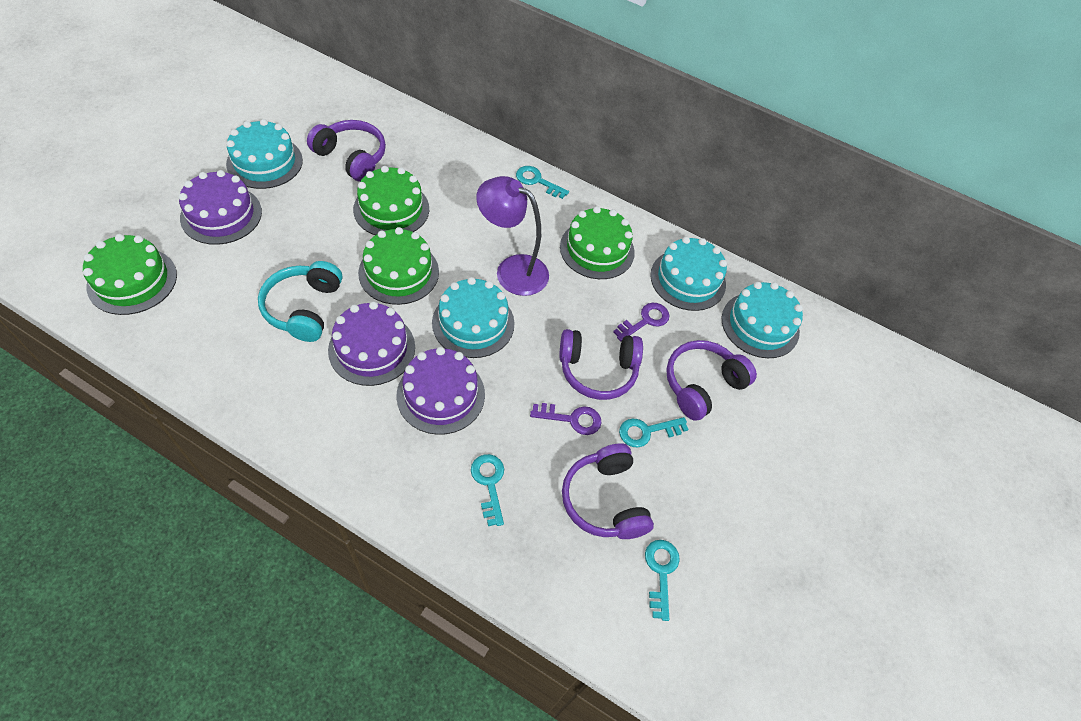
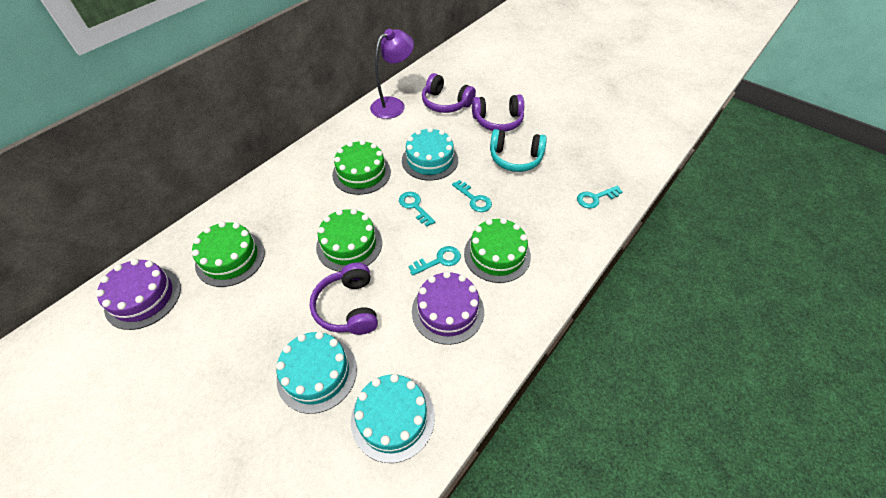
purple cake: [179,170,262,245] [328,301,415,386] [397,347,485,435] = 3 -> [96,259,181,330] [412,271,484,345] = 2
purple headphones: [307,120,386,182] [559,329,643,400] [562,443,654,539] [666,340,757,421] = 4 -> [310,263,378,335] [422,73,476,113] [472,95,524,132] = 3
purple key: [530,403,602,435] [613,303,669,341] = 2 -> none = 0
turquoise cake: [226,119,303,189] [432,277,515,358] [650,237,727,311] [722,282,803,358] = 4 -> [276,331,357,414] [351,374,435,463] [402,127,458,181] = 3

